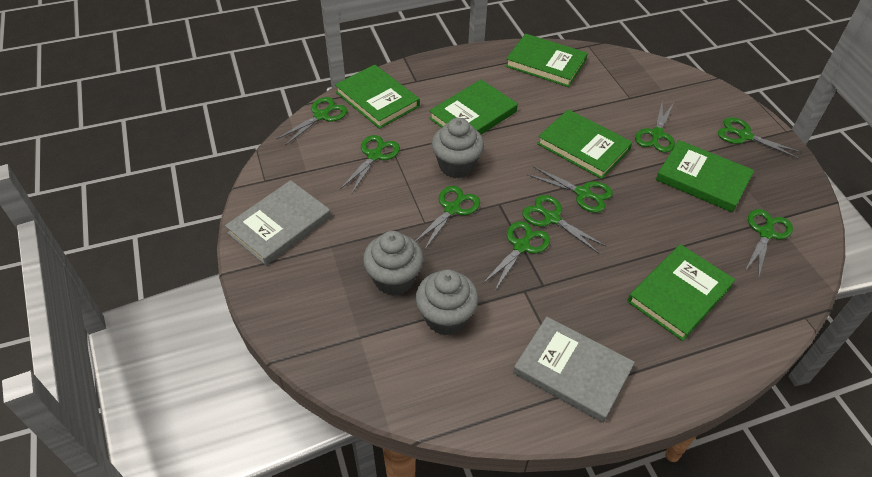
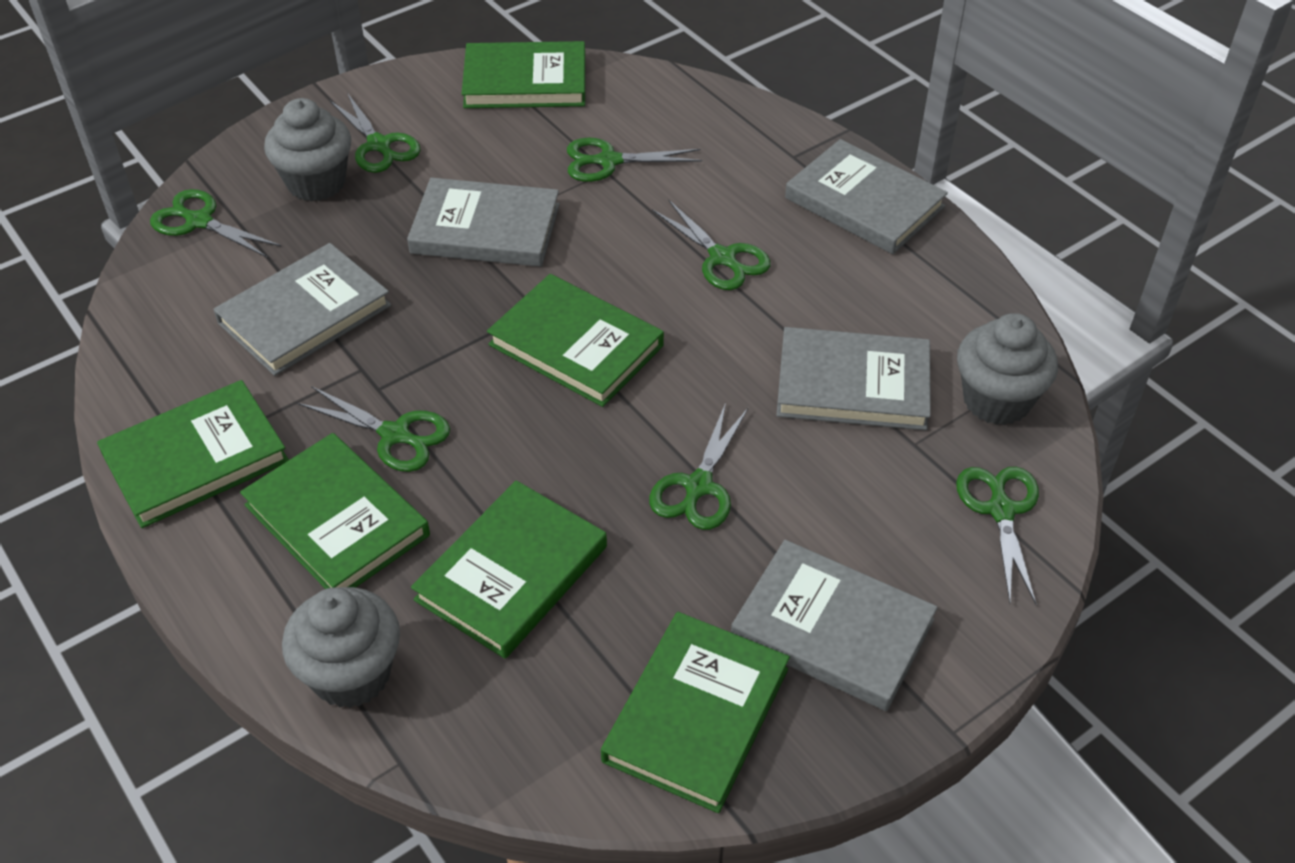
green scissors: [277,97,347,146] [340,135,400,193] [415,186,480,249] [483,221,550,291] [522,195,607,254] [528,166,613,213] [635,101,675,153] [718,117,801,159] [745,209,793,278] = 9 -> [150,189,282,257] [297,386,450,472] [330,93,421,173] [567,138,702,182] [649,403,748,530] [652,199,771,290] [956,467,1039,605] = 7
grey book: [225,180,331,265] [513,317,635,423] = 2 -> [213,243,391,376] [407,178,560,267] [731,540,938,711] [776,327,931,430] [785,139,948,254] = 5

